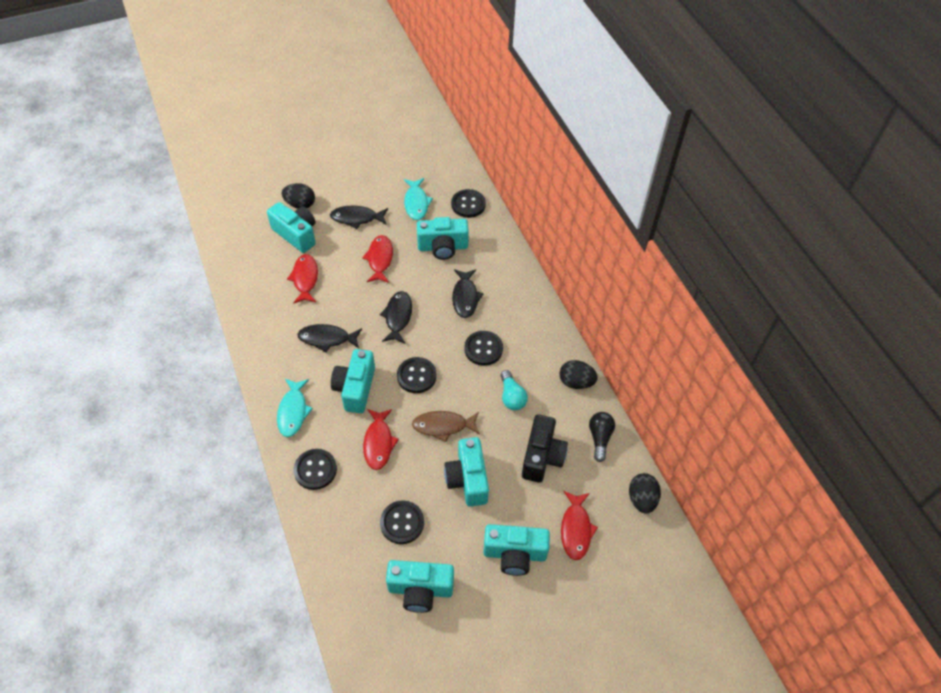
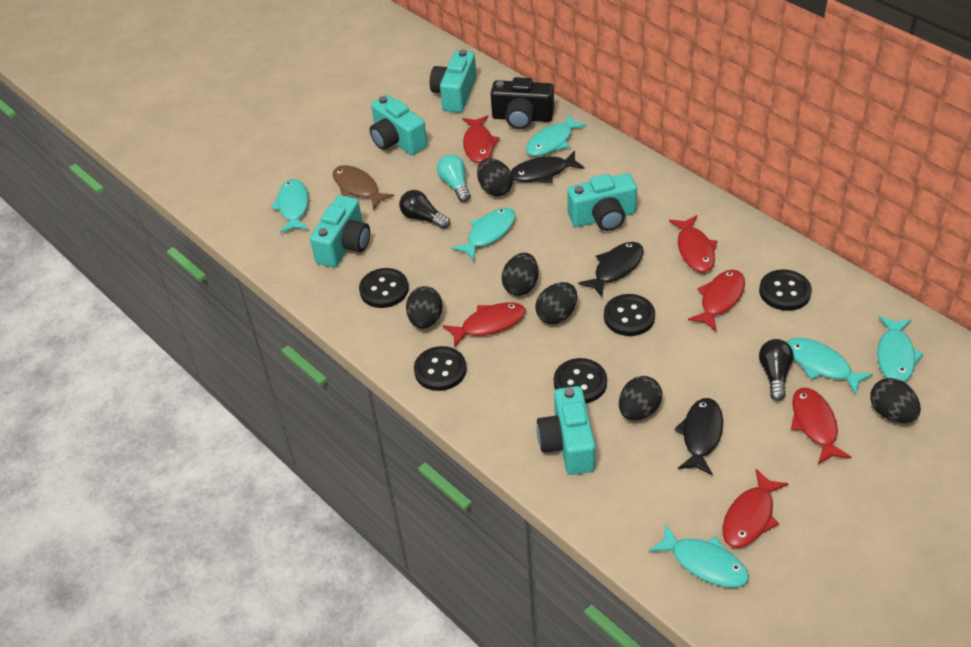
black egg: [282,183,315,209] [559,360,598,389] [629,473,661,513] = 3 -> [406,286,443,329] [477,158,513,196] [501,253,539,296] [535,282,577,324] [619,376,662,420] [870,378,921,423] = 6
black fish: [297,324,362,352] [330,206,388,229] [380,291,412,343] [452,269,483,318] = 4 -> [511,151,585,183] [578,242,644,297] [674,398,723,475] = 3
black light bulb: [589,412,615,462] = 1 -> [399,190,450,229] [759,339,794,401] = 2
red fish: [287,254,318,304] [362,235,393,283] [363,409,399,470] [561,491,598,560] = 4 -> [443,302,526,348] [462,115,500,163] [669,215,718,273] [688,270,745,332] [723,469,789,548] [791,388,851,464] = 6
turquoise camera: [267,202,316,253] [331,349,375,413] [386,560,454,613] [417,217,469,260] [444,437,489,507] [483,524,550,576] = 6 -> [310,195,370,268] [370,95,427,155] [430,50,477,113] [537,386,595,475] [567,173,637,231] = 5
turquoise fish: [277,379,313,437] [404,178,433,220] = 2 -> [271,179,309,233] [451,208,516,261] [526,114,587,156] [649,524,749,587] [787,338,873,395] [877,316,924,382] = 6

